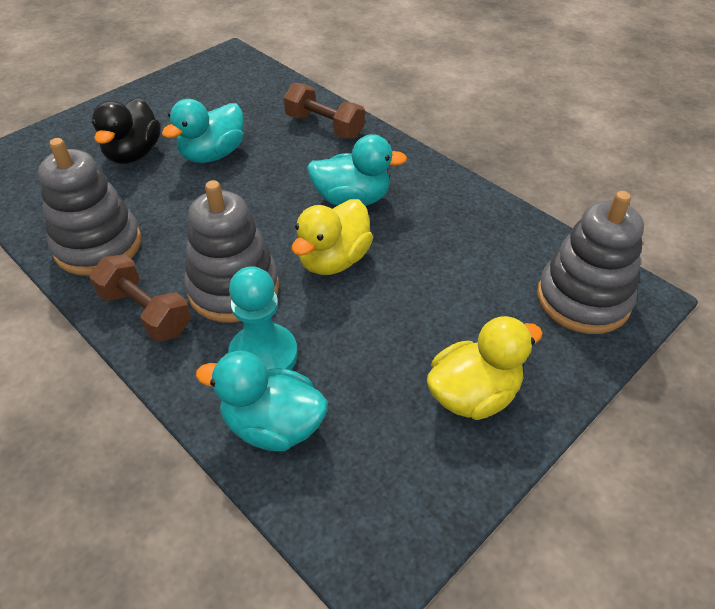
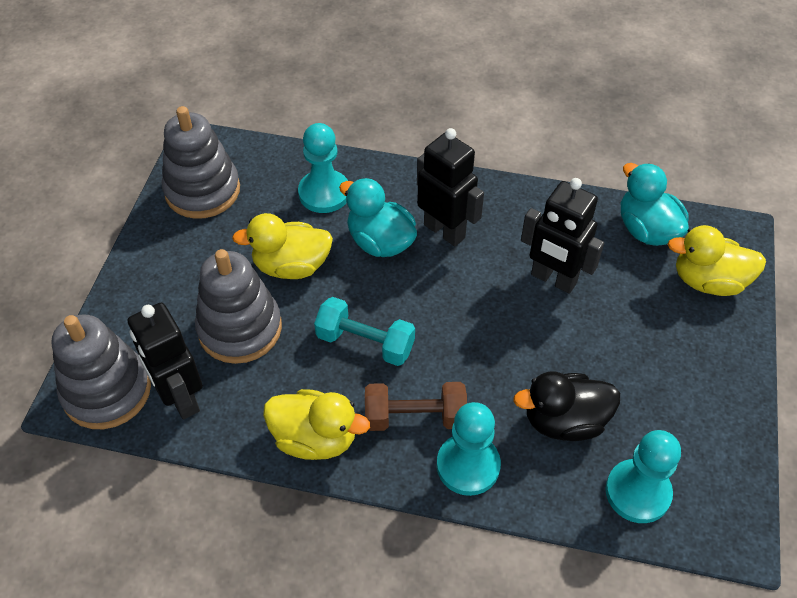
black robot: none = 0 -> [128,303,203,420] [417,128,484,246] [521,178,604,294] = 3
brown dumbbell: [89,254,191,342] [284,83,365,139] = 2 -> [365,382,467,431] = 1
turquoise duck: [162,99,244,163] [196,351,328,451] [307,134,408,206] = 3 -> [339,178,417,257] [621,163,689,246] = 2
turquoise dumbbell: none = 0 -> [314,297,415,366] = 1
turquoise pawn: [228,266,298,370] = 1 -> [298,123,348,213] [437,402,501,496] [605,430,681,523] = 3
yellow duck: [292,199,373,275] [427,316,543,420] = 2 -> [232,213,333,279] [263,389,370,460] [668,225,766,296] = 3

